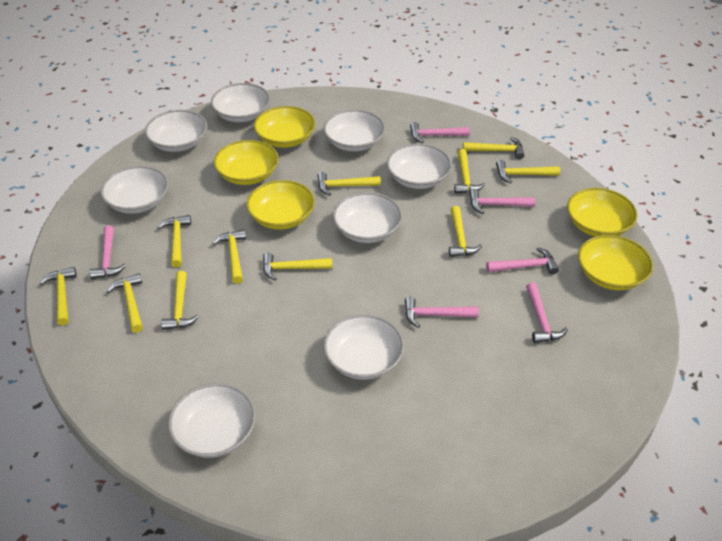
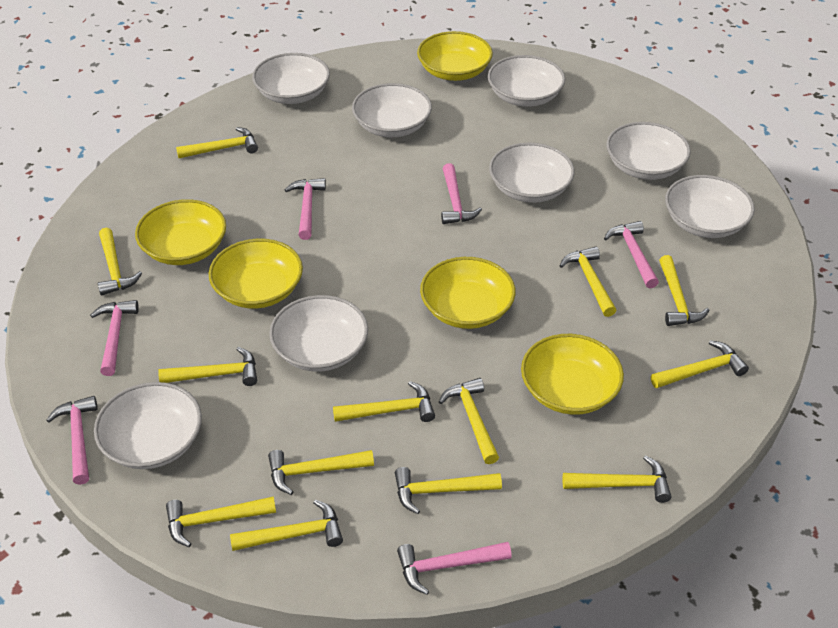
yellow hammer: [40,267,77,326] [107,273,143,333] [157,215,191,268] [161,271,199,330] [213,229,246,284] [263,252,332,281] [317,172,381,196] [449,206,482,257] [454,149,485,194] [463,137,524,159] [496,160,560,183] = 11 -> [98,228,142,296] [158,347,257,386] [166,496,276,547] [176,127,258,158] [230,500,343,551] [268,450,374,495] [333,381,435,422] [395,467,502,514] [439,378,499,464] [560,246,616,317] [562,455,672,503] [651,340,749,388] [659,255,709,326] = 13

